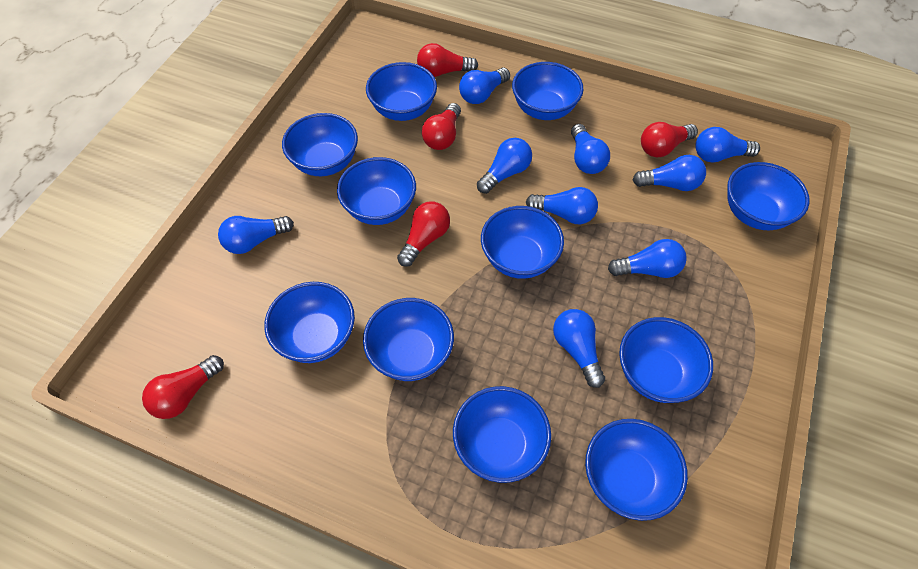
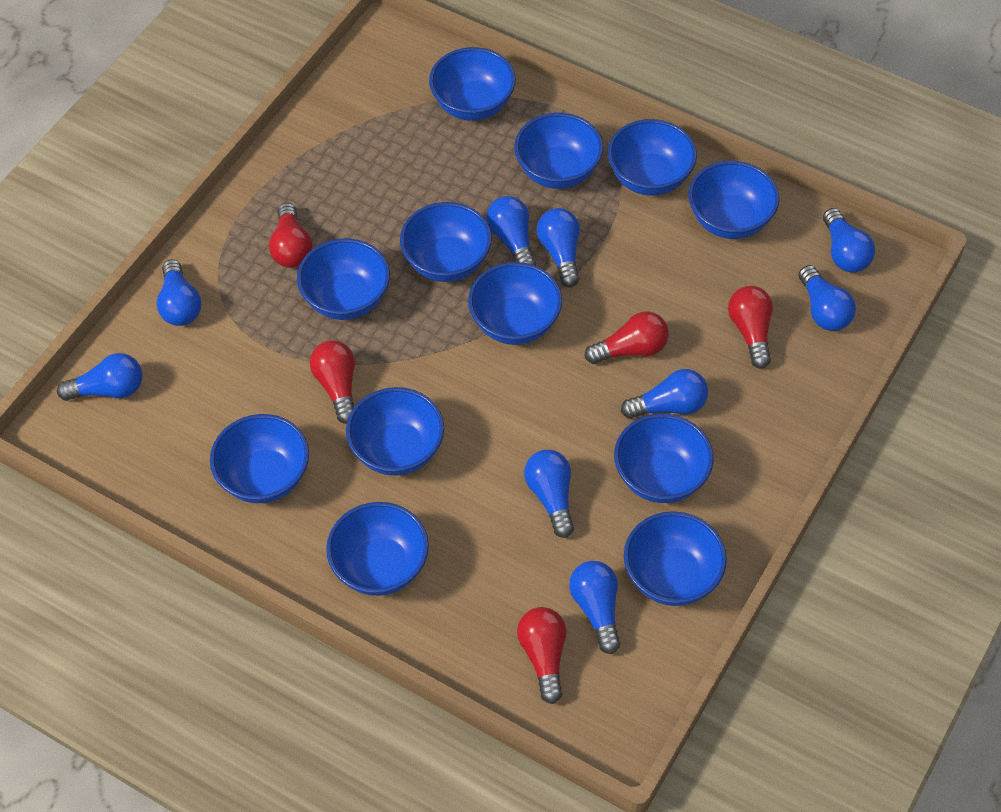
blue bowl: [264,282,355,363] [282,113,358,176] [337,157,416,225] [363,298,454,381] [366,62,437,121] [453,386,551,483] [481,206,564,279] [512,62,583,120] [585,419,688,521] [619,317,713,403] [727,162,810,230] = 11 -> [210,414,309,503] [297,238,390,320] [326,502,429,596] [346,387,444,476] [400,202,492,282] [429,47,516,121] [468,262,562,345] [514,113,603,189] [608,119,697,196] [614,414,714,503] [624,511,727,606] [688,161,779,239] = 12

